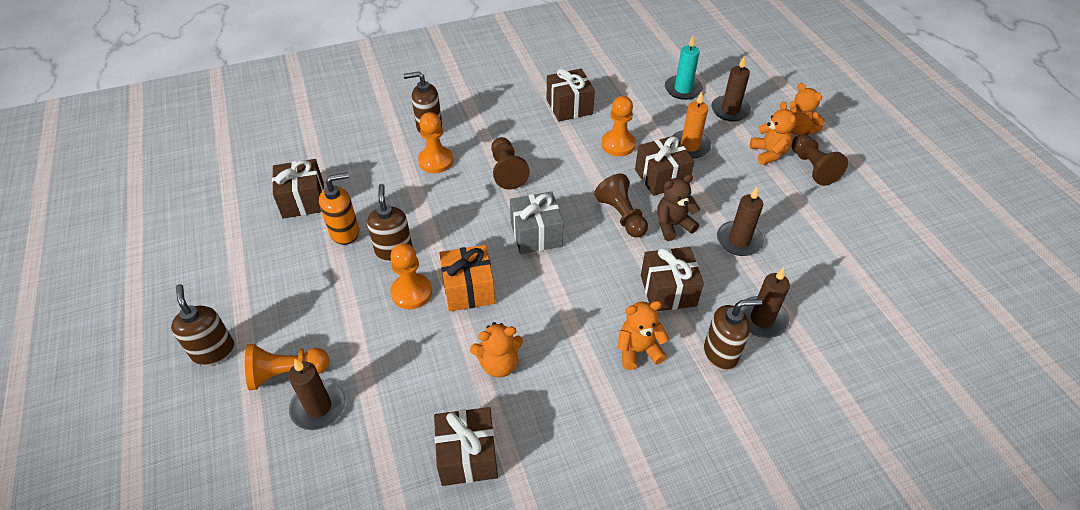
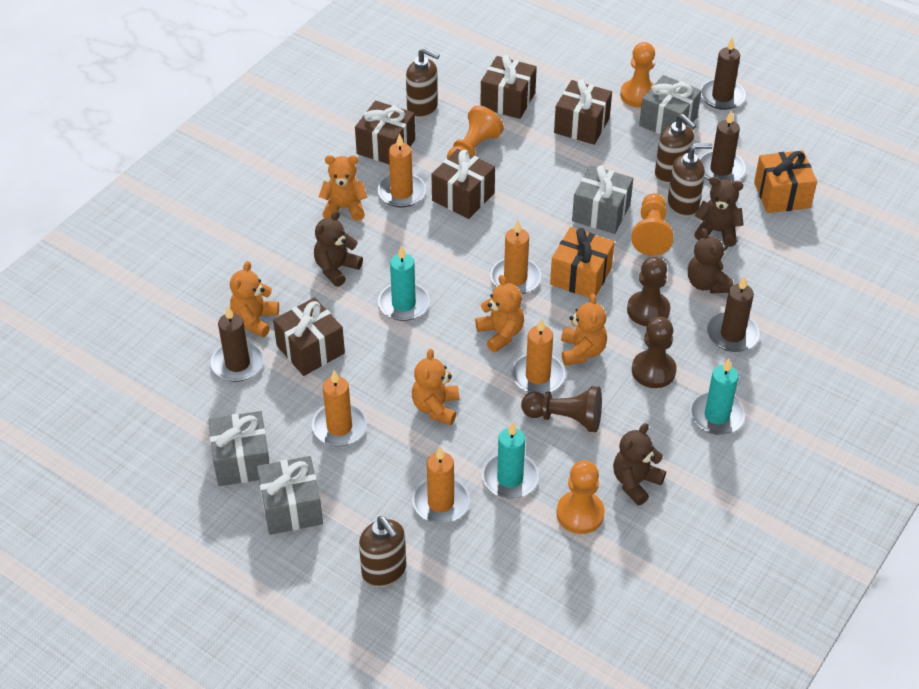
brown teddy bear: [657,174,700,241] = 1 -> [314,210,363,287] [613,423,666,505] [688,228,733,294] [694,177,744,247] = 4
grey gift: [510,192,564,254] = 1 -> [208,411,270,486] [257,456,323,535] [572,165,633,234] [639,75,701,134] = 4
orange candle: [672,91,711,158] = 1 -> [312,370,367,446] [378,133,426,207] [412,447,470,523] [490,220,541,294] [511,318,565,394] = 5
orange gift: [439,245,495,312] = 1 -> [550,227,614,298] [754,150,817,213] = 2
orange soap dispenser: [319,172,359,245] = 1 -> none = 0
orange teddy bear: [470,322,523,378] [617,301,669,370] [750,102,797,165] [789,83,825,135] = 4 -> [230,261,279,337] [319,155,367,221] [412,349,459,425] [475,275,524,352] [561,293,607,366] = 5
turquoise candle: [665,35,703,100] = 1 -> [378,245,429,321] [482,422,539,499] [690,359,745,435] = 3

